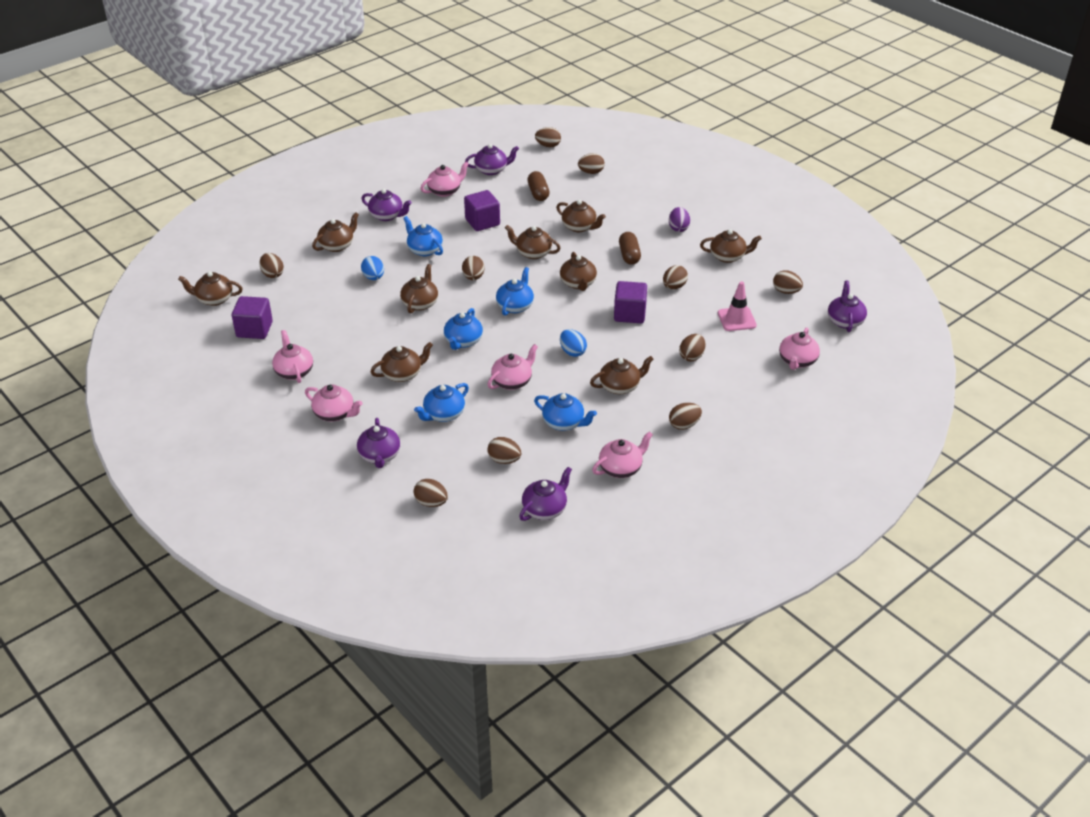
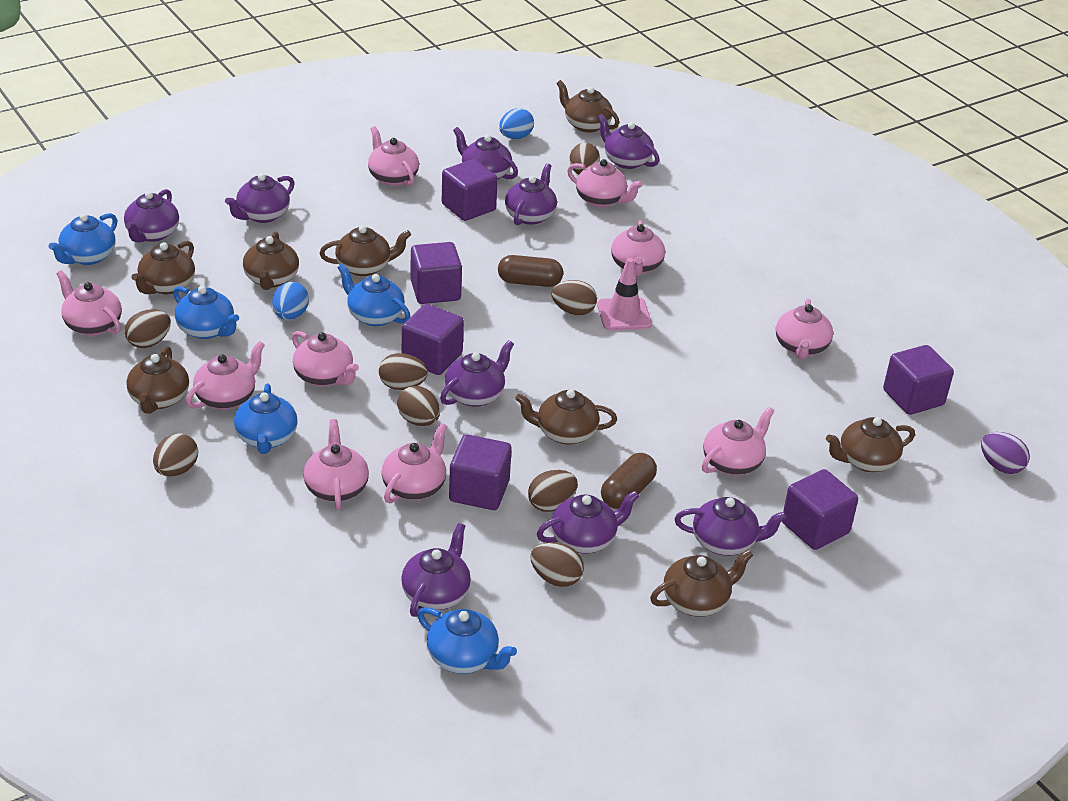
brown egg: [259,253,284,278] [414,479,448,507] [462,256,484,280] [487,437,521,464] [535,127,561,147] [578,153,605,174] [663,265,688,289] [669,403,702,430] [679,334,705,362] [773,270,803,294] = 10 -> [125,309,171,348] [153,433,198,476] [379,353,428,390] [397,386,440,426] [528,470,578,512] [530,542,584,587] [552,280,597,315] [569,143,600,174] = 8
brown teapot: [178,271,243,306] [312,212,359,252] [371,342,433,382] [400,264,438,313] [505,225,560,259] [556,200,606,232] [560,252,597,291] [590,356,654,394] [700,229,762,263] = 9 -> [126,346,189,414] [132,241,195,294] [243,232,299,290] [320,225,411,276] [515,389,617,445] [556,80,619,133] [650,549,753,617] [826,417,915,472] = 8
pink teapot: [272,330,313,383] [305,385,363,422] [420,162,469,197] [487,344,538,390] [592,431,653,478] [779,327,820,370] = 6 -> [56,270,122,336] [186,341,265,410] [292,331,359,387] [303,419,369,510] [368,126,419,186] [382,423,447,503] [567,159,643,207] [611,220,665,276] [702,407,775,475] [776,299,833,359] = 10
purple cube: [232,296,273,339] [464,190,500,231] [614,281,647,323] = 3 -> [402,304,464,375] [410,242,462,304] [442,159,498,221] [449,434,512,510] [782,469,858,550] [883,345,954,415] = 6
purple teapot: [357,418,400,468] [361,189,412,221] [465,144,519,175] [519,467,572,521] [828,280,867,332] = 5 -> [124,189,179,242] [225,173,295,223] [401,523,471,617] [440,340,514,407] [453,127,518,179] [505,163,557,225] [537,491,639,554] [598,114,659,169] [675,497,787,556] = 9

